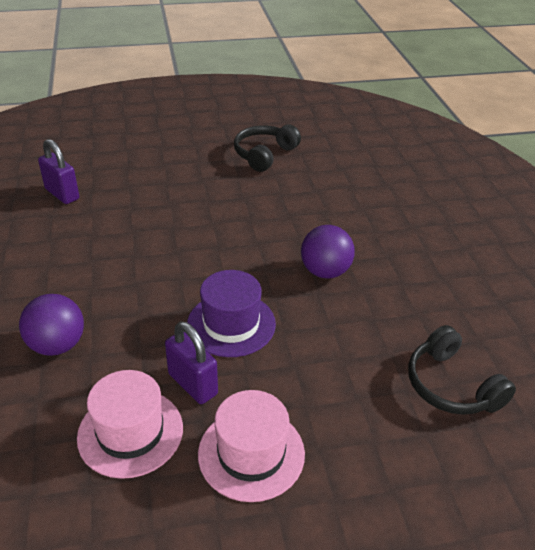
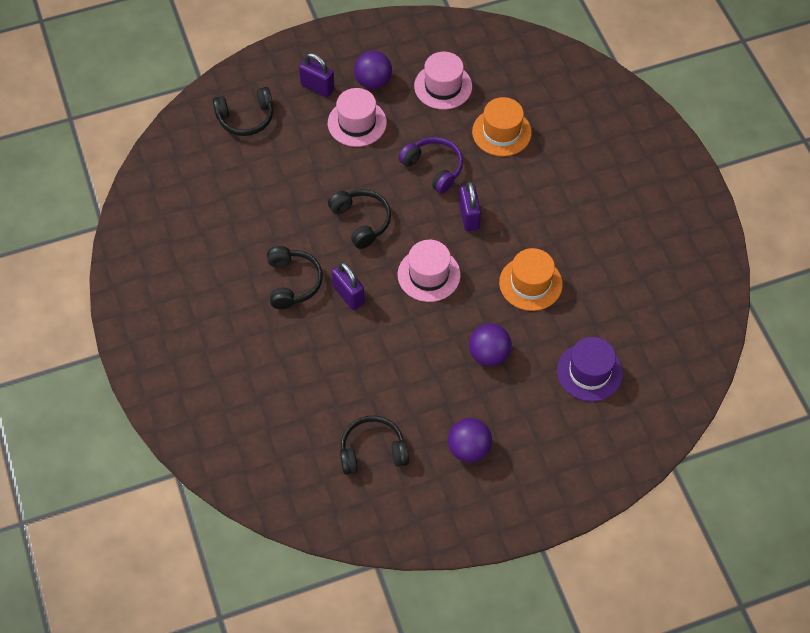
black headphones: [234,124,301,172] [408,325,516,415] = 2 -> [213,87,273,136] [267,246,323,309] [328,189,391,249] [340,416,409,475] = 4
orange hat: none = 0 -> [472,97,532,156] [499,248,563,311] = 2
pink hat: [77,370,183,479] [198,390,305,502] = 2 -> [328,88,387,147] [398,240,461,302] [414,52,472,110] = 3
purple ball: [19,294,84,356] [301,225,355,278] = 2 -> [354,51,392,89] [448,418,492,463] [469,323,512,366] = 3
purple headphones: none = 0 -> [399,137,463,194] = 1
purple padlock: [38,139,79,204] [165,321,218,404] = 2 -> [299,53,335,97] [332,262,365,310] [459,181,481,231] = 3

